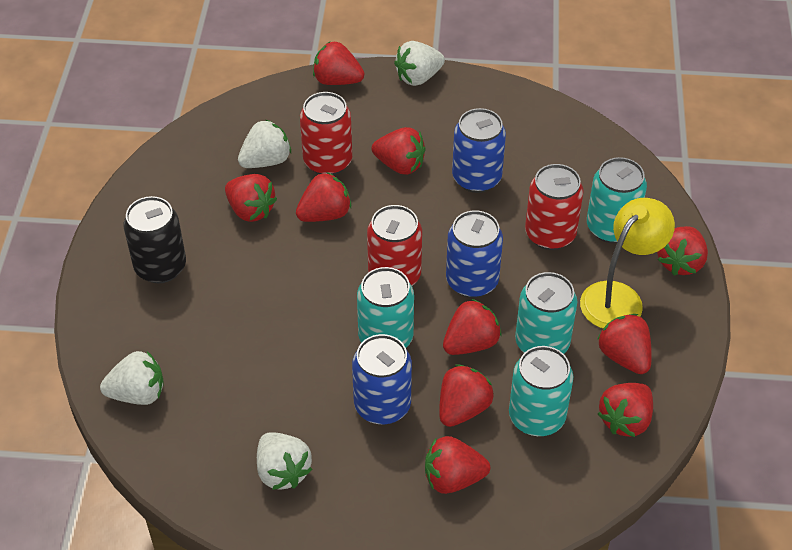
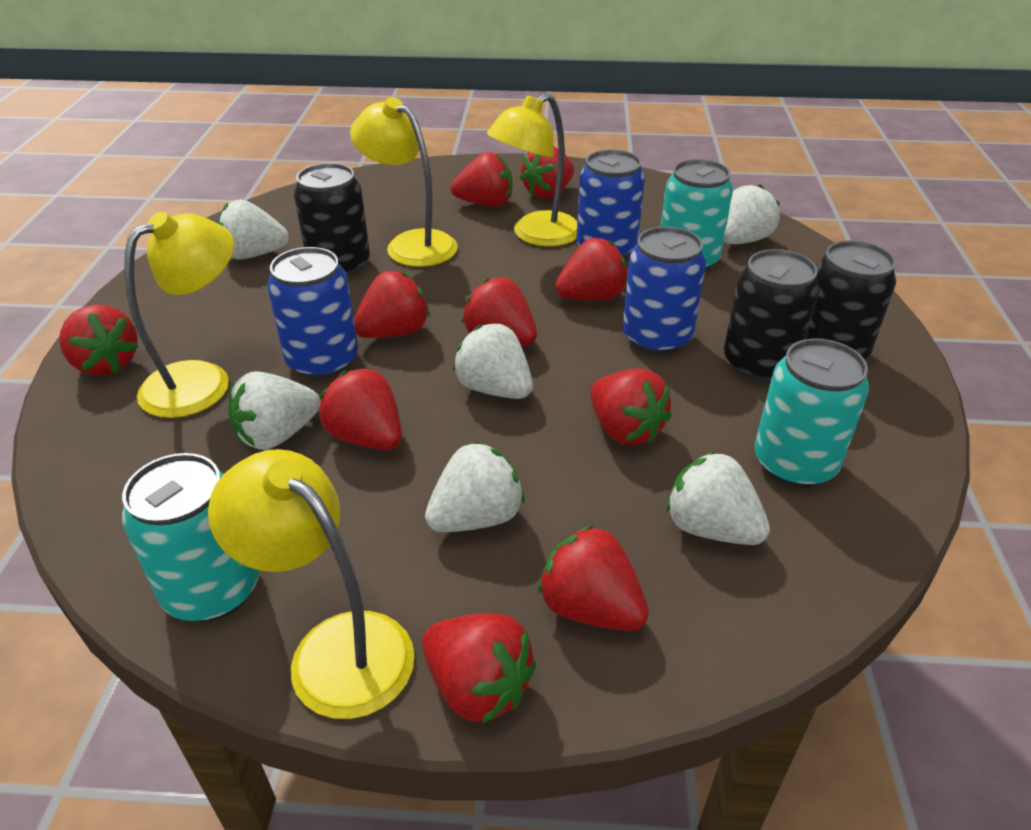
black can: [124,196,186,283] = 1 -> [294,163,370,277] [724,249,819,382] [806,240,896,361] = 3
red can: [300,92,352,175] [367,205,422,286] [525,164,584,250] = 3 -> none = 0
turquoise can: [357,267,414,348] [509,346,573,436] [515,272,577,354] [587,157,647,243] = 4 -> [122,453,259,622] [661,159,733,271] [754,338,869,488] = 3
white strawberry: [100,351,164,405] [238,119,291,168] [257,432,312,490] [394,41,445,86] = 4 -> [217,200,289,259] [228,371,321,450] [425,442,524,532] [453,324,533,399] [666,451,770,545] [724,185,780,244] = 6
yellow lamp: [580,198,675,328] = 1 -> [124,212,234,418] [208,449,415,719] [350,97,458,267] [487,93,577,247] = 4

